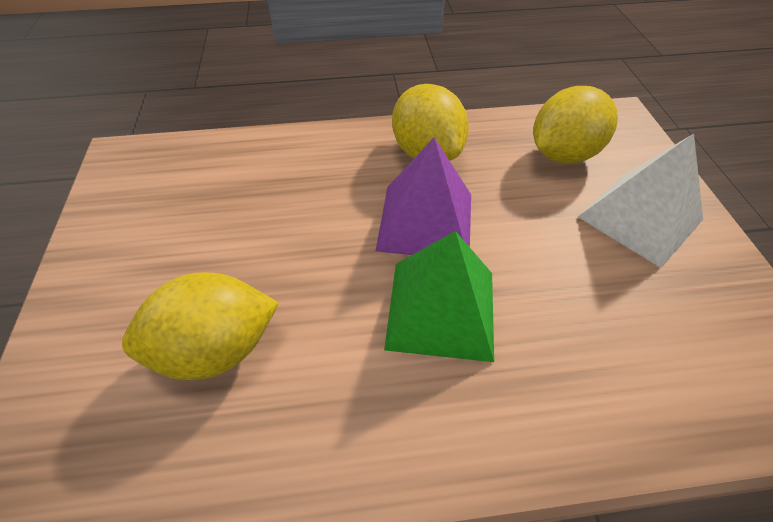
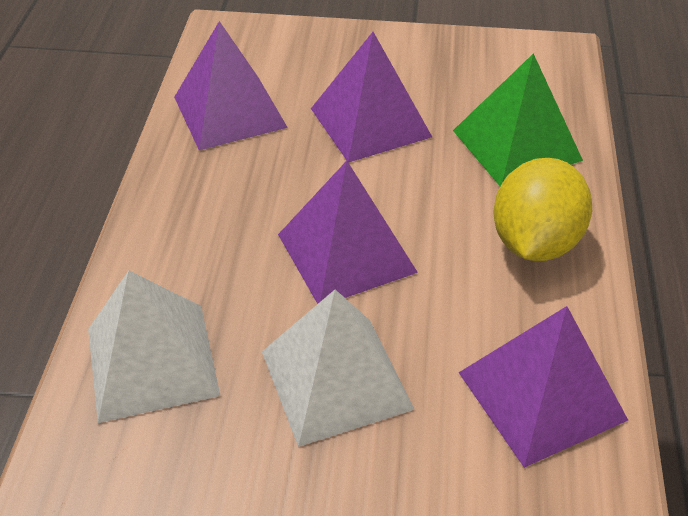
purple pyramid: [376,138,471,255] = 1 -> [174,21,288,150] [278,161,418,304] [311,32,432,163] [459,306,628,468] = 4
white pyramid: [578,134,703,268] = 1 -> [88,270,220,423] [262,290,415,447] = 2
yellow lemon: [122,272,279,380] [392,84,469,161] [533,86,618,164] = 3 -> [493,158,592,261] = 1

